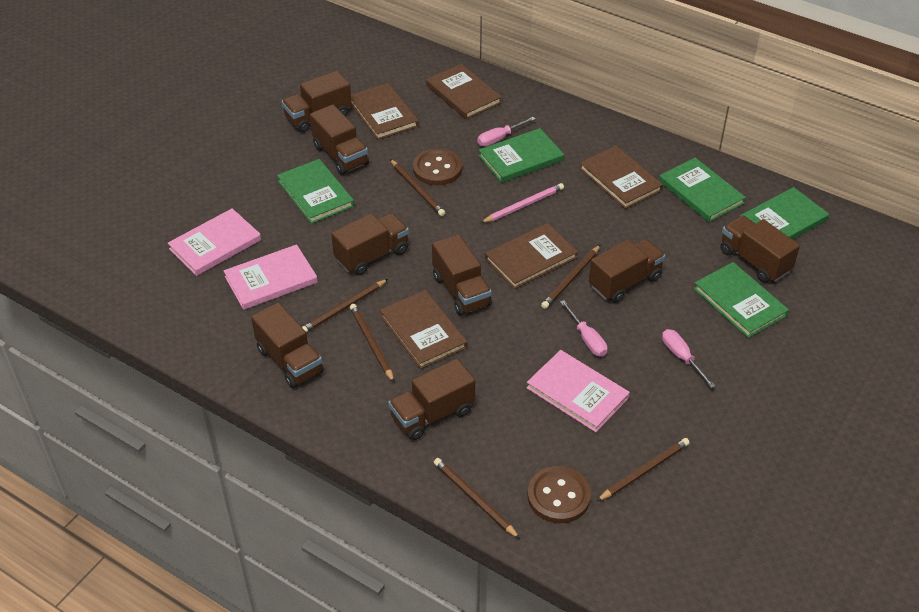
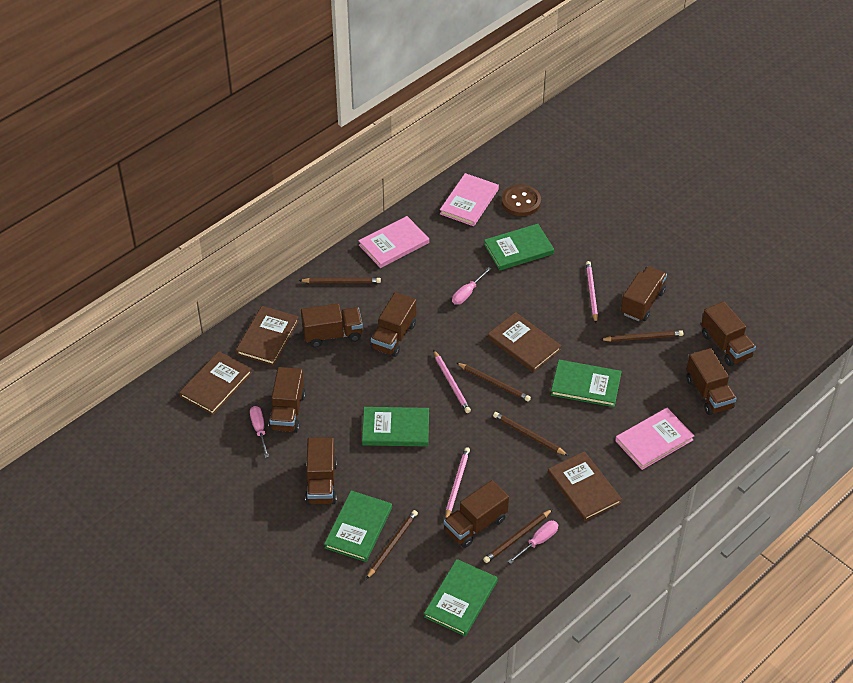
brown book: [351,83,419,140] [380,290,467,369] [426,64,502,119] [485,223,578,289] [579,146,663,209] = 5 -> [179,351,252,415] [236,306,299,366] [488,312,561,372] [548,451,622,522] = 4
brown button: [413,148,462,186] [527,466,591,523] = 2 -> [501,185,541,216] = 1
pink pencil: [481,183,564,223] = 1 -> [433,350,471,413] [445,447,470,519] [586,261,598,323] = 3

